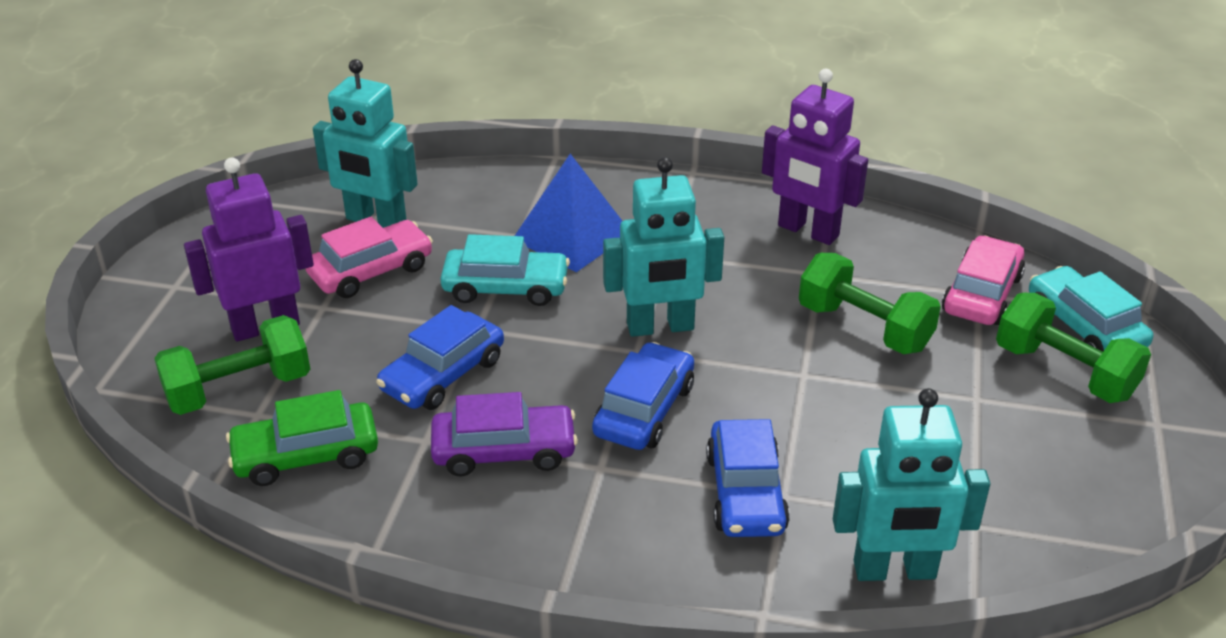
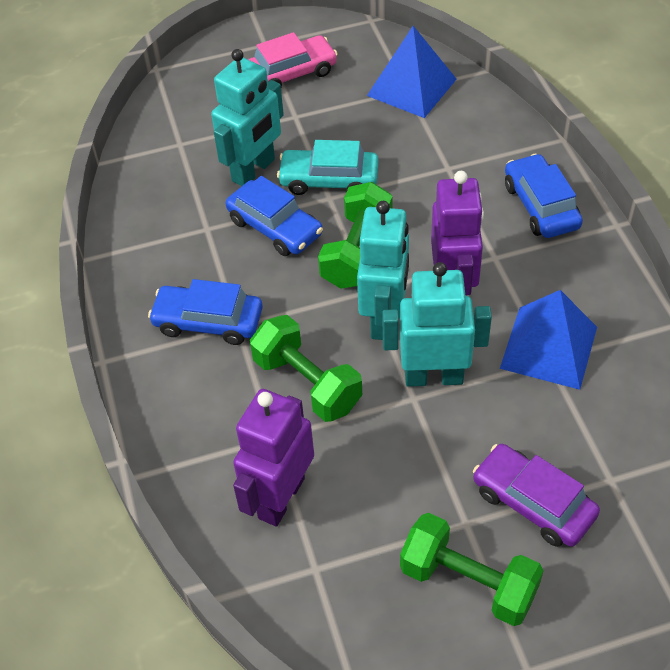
blue pyramid: [515,154,622,272] = 1 -> [367,26,457,118] [500,290,597,390] = 2
green car: [226,390,378,486] = 1 -> none = 0
pink car: [305,217,433,298] [942,236,1025,325] = 2 -> [248,32,338,87] = 1
turquoise car: [440,234,570,306] [1029,266,1153,351] = 2 -> [277,140,379,195] = 1

